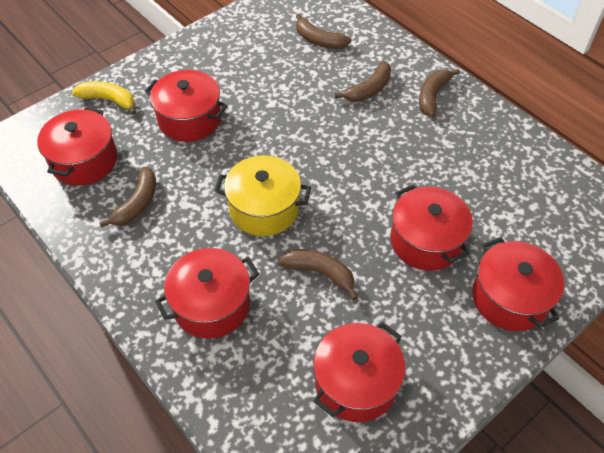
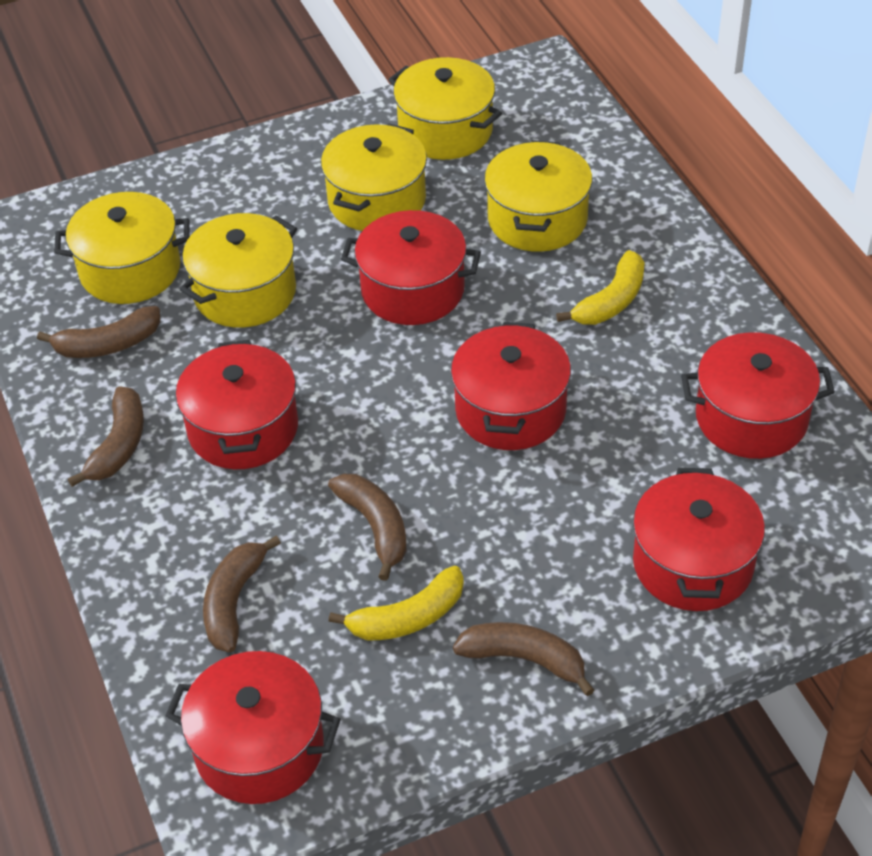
yellow banana: [72,81,136,115] = 1 -> [329,566,464,641] [556,250,645,325] = 2
yellow pot: [215,155,311,236] = 1 -> [54,192,190,304] [180,213,297,328] [321,123,427,231] [388,57,502,160] [484,140,592,252] = 5

